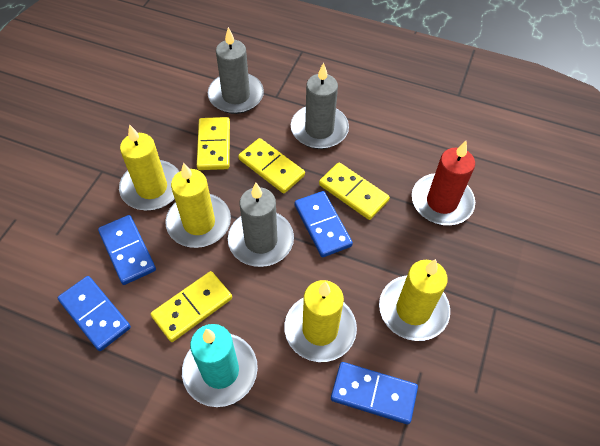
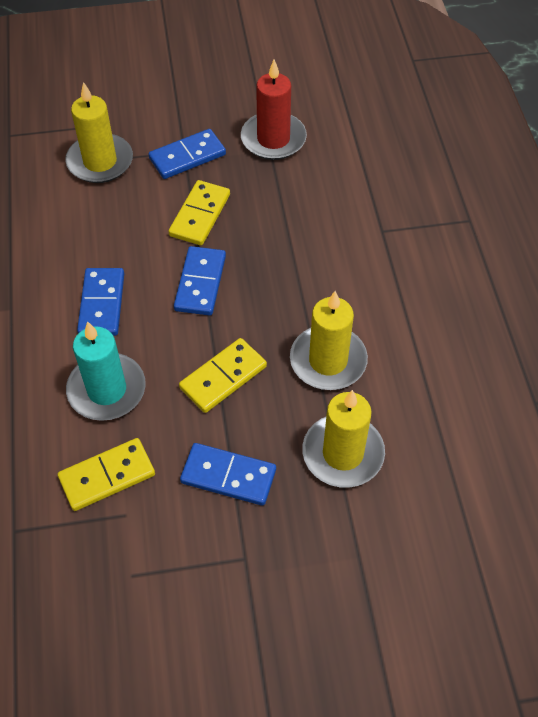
grey candle: [208,27,264,114] [228,183,294,267] [291,62,349,149] = 3 -> none = 0
yellow candle: [119,124,179,210] [165,162,231,248] [284,280,357,362] [379,259,450,341] = 4 -> [65,82,133,183] [290,291,368,390] [302,390,385,488] = 3
yellow domino: [151,271,232,342] [197,117,230,170] [238,138,305,193] [319,162,390,220] = 4 -> [58,438,155,511] [168,180,230,245] [179,338,267,413] = 3

